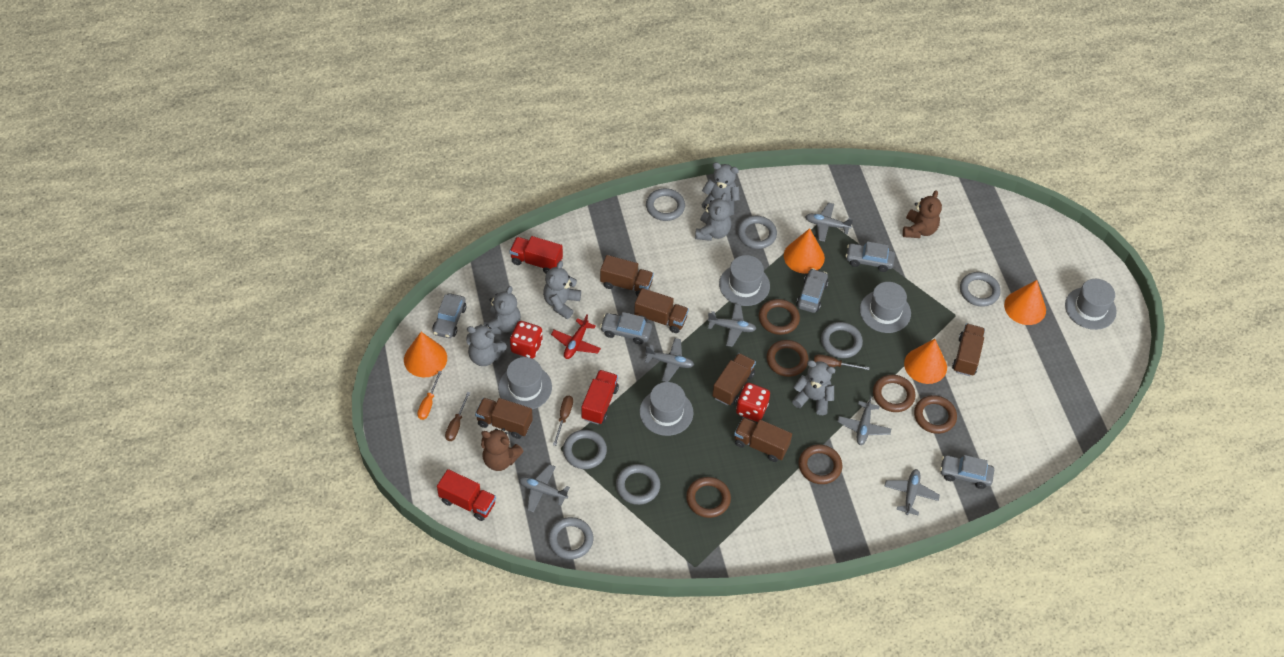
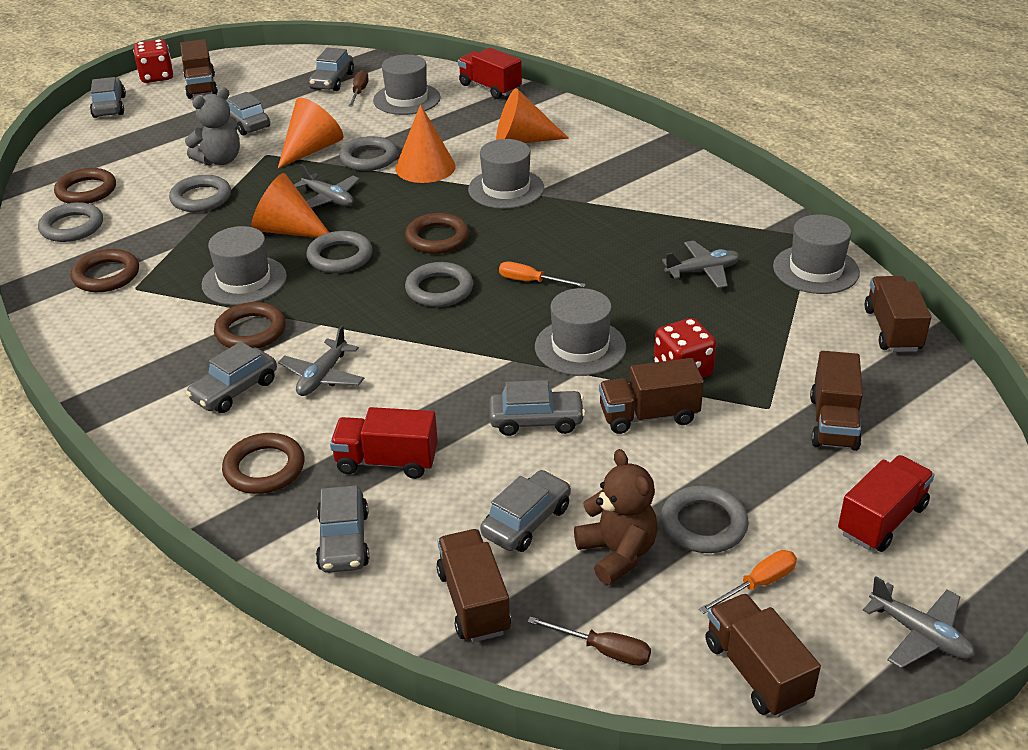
brown ring: [686,477,731,518] [759,299,800,335] [767,340,809,377] [799,444,842,484] [873,375,915,412] [914,395,957,434] = 6 -> [54,168,116,204] [70,249,139,292] [214,302,286,349] [222,433,305,494] [405,213,469,254] = 5
brown screwdriver: [445,392,470,441] [553,396,573,446] [814,354,870,370] = 3 -> [348,70,369,107] [528,616,651,666] = 2
brown teddy bear: [481,428,524,471] [903,190,942,238] = 2 -> [574,449,658,585] = 1
grey car: [432,293,466,338] [600,312,652,344] [796,268,828,313] [846,241,895,272] [940,455,994,489] = 5 -> [90,77,126,118] [186,341,277,413] [226,92,270,135] [309,47,354,91] [316,485,369,573] [480,470,571,552] [489,380,586,436] = 7
grey plane: [519,464,570,513] [645,338,694,382] [707,304,756,347] [805,203,853,242] [837,396,891,445] [884,469,940,515] = 6 -> [278,325,364,396] [294,164,360,208] [662,240,740,288] [863,576,975,668] = 4
grey ring: [548,517,593,559] [563,430,607,469] [616,464,660,505] [646,188,685,221] [737,216,777,249] [821,322,863,358] [960,272,1001,307] = 7 -> [38,202,103,242] [169,175,231,212] [306,231,373,273] [339,136,398,171] [405,262,473,307] [661,486,749,553] = 6
grey teddy bear: [466,324,507,366] [484,286,521,334] [543,261,581,319] [695,193,731,241] [701,162,740,216] [792,360,835,415] = 6 -> [185,87,240,166] = 1
orange screwdriver: [417,371,442,420] = 1 -> [499,262,586,287] [699,550,797,614] = 2
red plane: [551,314,601,359] = 1 -> none = 0

